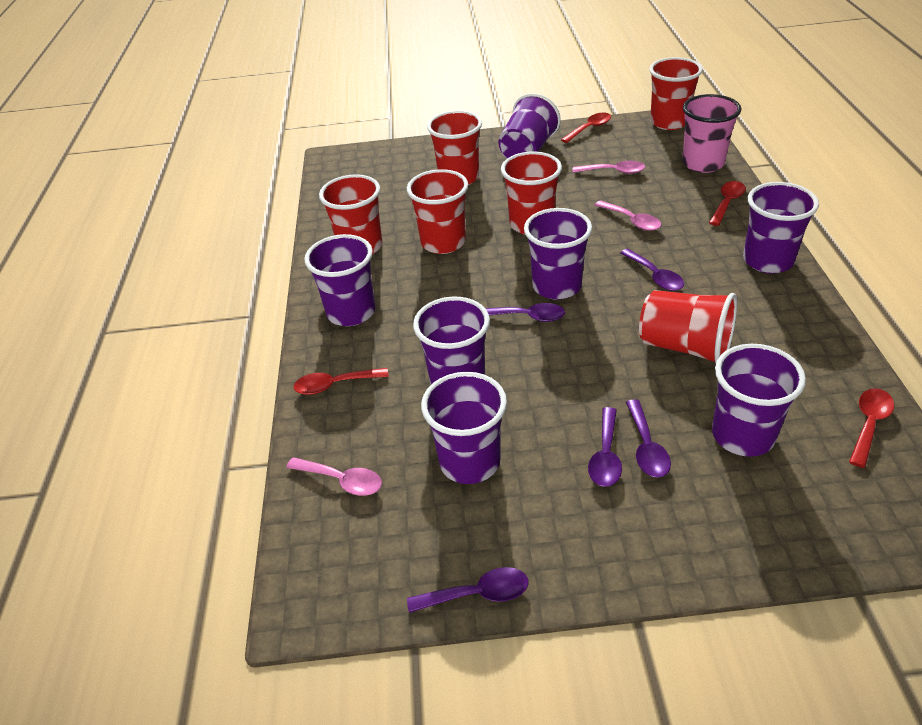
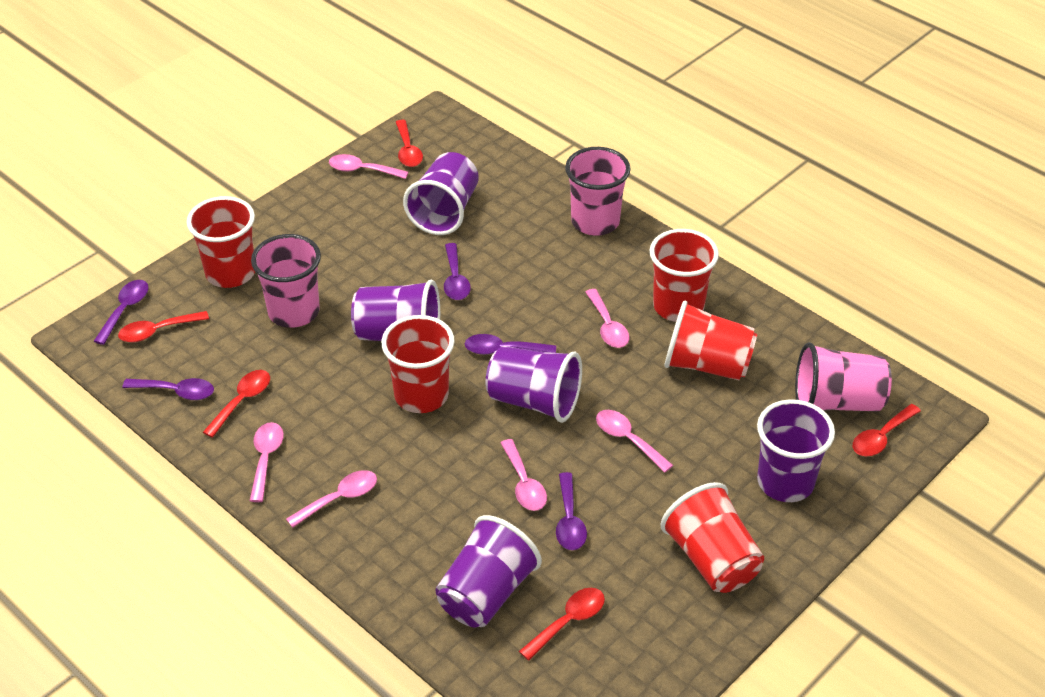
pink cup: [682,94,742,173] = 1 -> [251,234,321,328] [565,147,631,236] [795,342,892,411] = 3
pink spoon: [286,457,382,496] [573,161,645,174] [595,200,661,231] = 3 -> [250,422,284,502] [286,470,377,528] [329,154,409,179] [501,439,547,511] [585,289,629,348] [596,410,673,473] = 6
purple cup: [304,234,375,326] [413,297,490,384] [421,372,507,484] [498,93,561,158] [524,208,592,300] [712,344,806,457] [743,182,819,273] = 7 -> [351,280,440,341] [403,152,479,235] [435,515,542,627] [485,346,582,423] [757,399,835,502] = 5
red cup: [319,174,382,255] [407,169,468,254] [427,110,482,185] [501,152,562,235] [639,290,737,363] [649,57,703,130] = 6 -> [187,196,255,288] [381,315,455,413] [649,229,719,322] [660,482,764,593] [665,300,757,380] = 5
red spoon: [293,368,389,395] [561,113,611,143] [709,181,746,226] [849,388,894,468] = 4 -> [118,311,209,342] [203,370,270,438] [396,120,423,167] [519,588,605,661] [853,404,921,457] = 5

